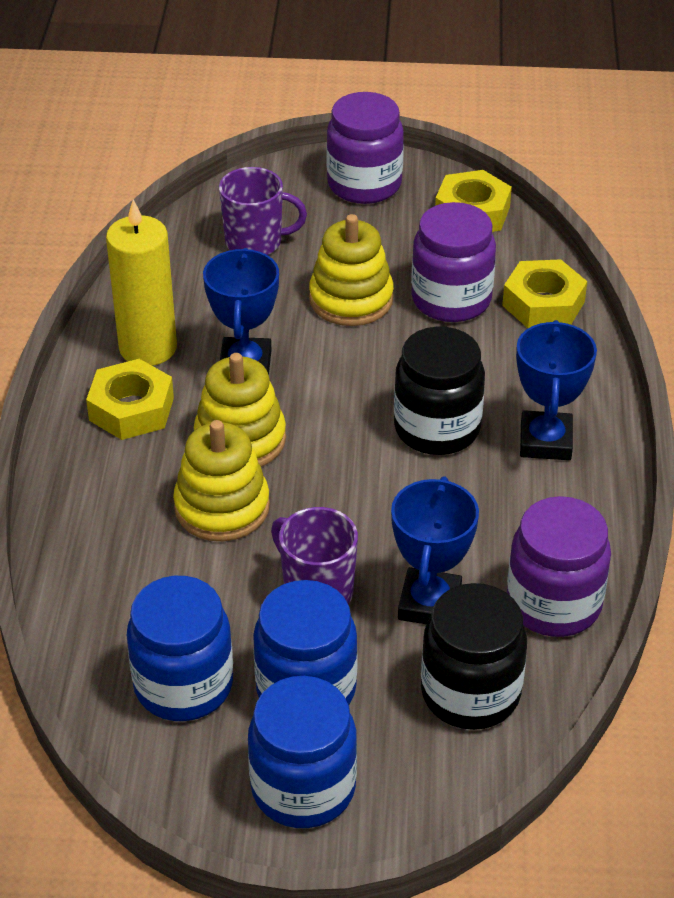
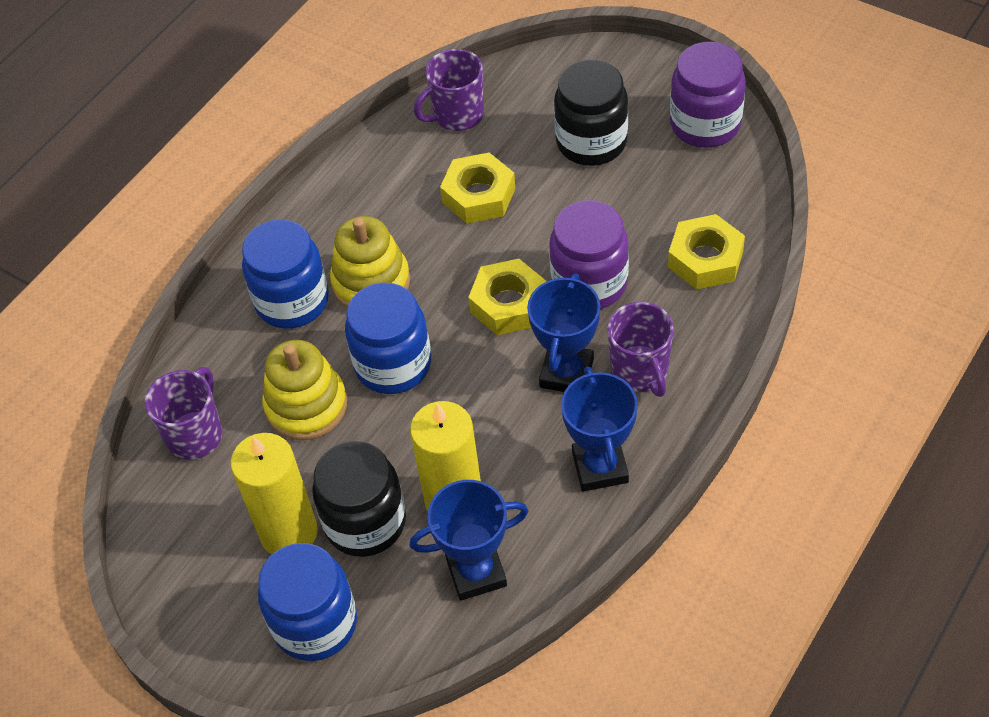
purple jar: [326,92,404,204] [411,202,496,322] [507,496,611,637] = 3 -> [549,200,629,309] [670,42,746,148] = 2
purple mug: [219,167,307,255] [271,507,358,604] = 2 -> [145,367,222,460] [414,49,484,131] [607,302,674,397] = 3
yellow candle: [106,199,177,366] = 1 -> [231,433,318,554] [410,401,481,512] = 2
yellow stacking toy: [173,420,270,541] [194,353,286,467] [309,214,394,326] = 3 -> [262,340,347,440] [330,216,410,308] = 2

